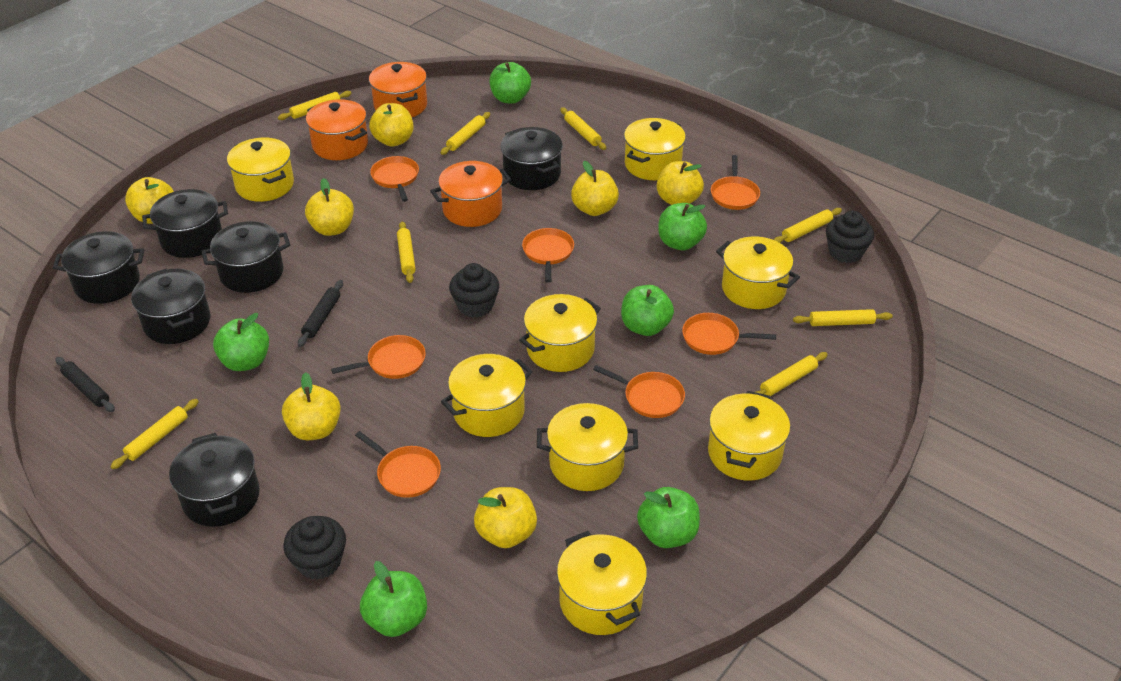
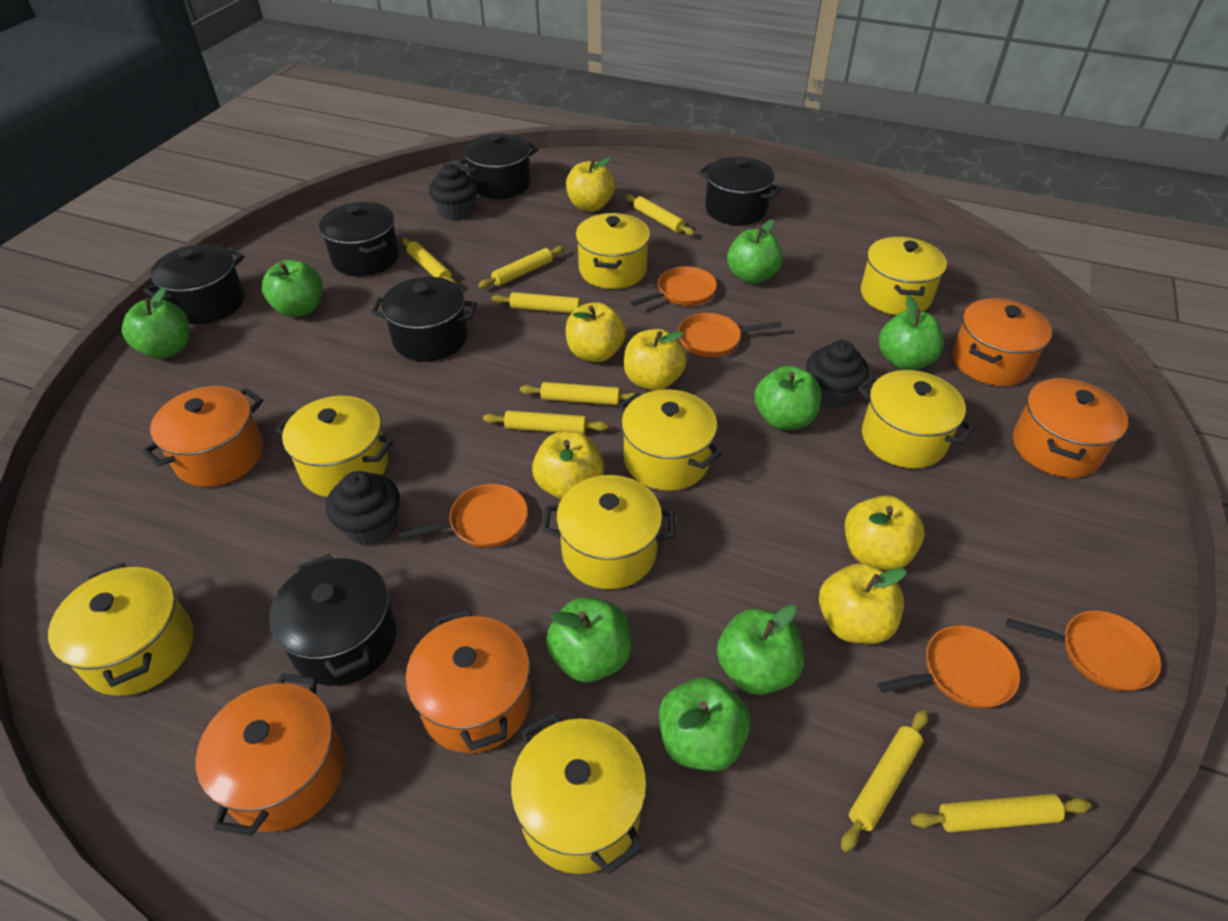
black rolling pin: [55,357,115,412] [298,280,343,347] = 2 -> none = 0
green apple: [213,313,269,371] [360,561,427,637] [489,62,531,104] [621,285,674,336] [637,487,700,548] [658,203,707,250] = 6 -> [122,287,190,359] [262,260,322,317] [546,598,631,682] [659,677,751,771] [717,605,804,695] [727,219,783,284] [754,366,821,430] [879,296,944,370] = 8
orange pan: [331,335,426,379] [355,431,441,498] [370,156,419,202] [522,228,574,283] [593,365,685,418] [682,313,776,355] [711,155,760,210] = 7 -> [398,484,528,548] [630,266,717,306] [678,313,781,357] [878,625,1020,708] [1006,611,1161,691] = 5
orange pot: [306,99,368,160] [369,62,427,117] [430,161,511,227] = 3 -> [142,386,263,487] [196,673,345,836] [405,609,531,753] [952,298,1052,386] [1013,377,1128,478] = 5
yellow apple: [125,177,174,224] [282,372,341,440] [305,178,354,236] [369,103,413,147] [474,487,537,548] [571,161,619,216] [657,161,704,205] = 7 -> [532,432,604,499] [566,158,615,211] [566,302,626,362] [624,329,687,391] [819,563,906,644] [845,495,925,570] = 6

